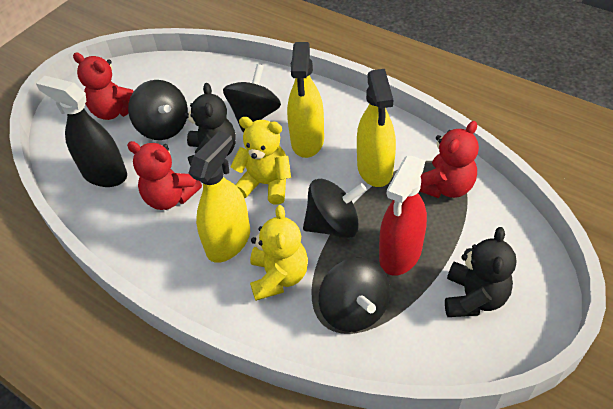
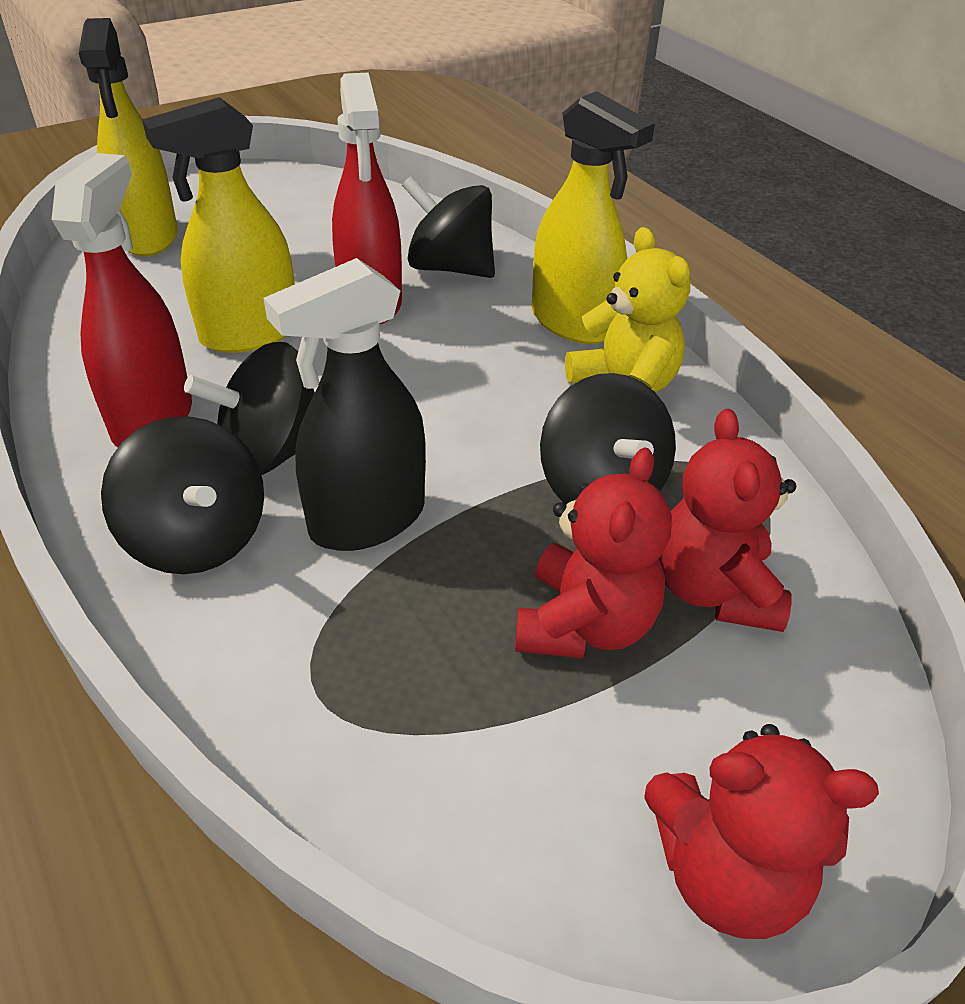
black teddy bear: [184,83,236,166] [445,227,516,317] = 2 -> none = 0
red spray bottle: [379,156,427,276] = 1 -> [52,153,192,447] [332,72,402,324] = 2
yellow teddy bear: [230,117,291,205] [250,205,308,301] = 2 -> [565,227,691,392] = 1

